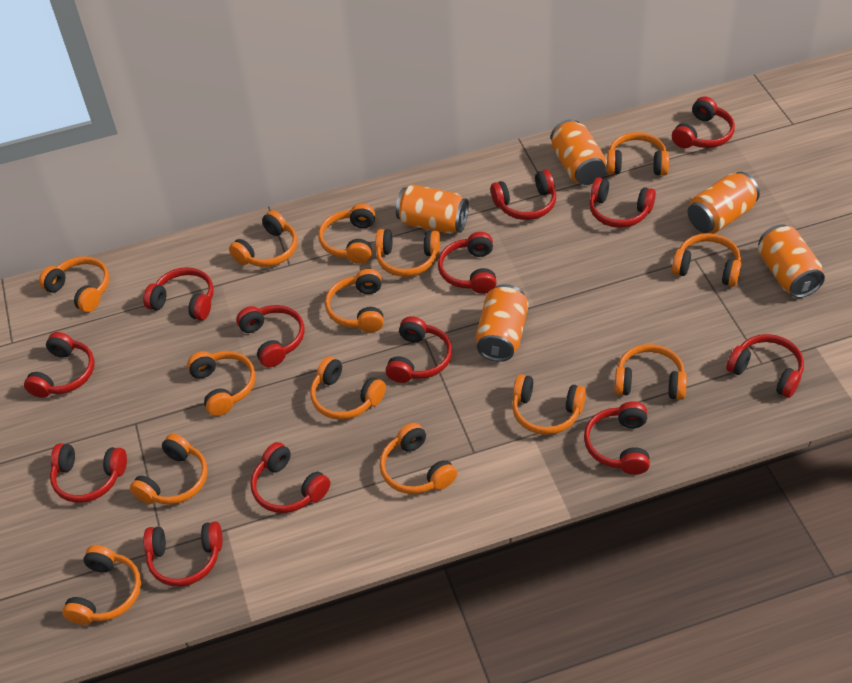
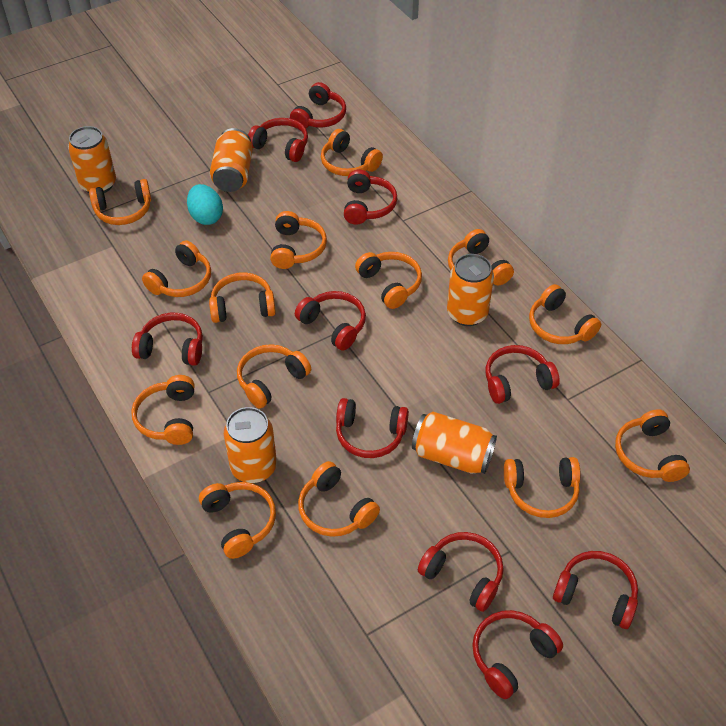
red headphones: [24,332,94,398] [50,443,127,503] [143,267,214,321] [143,522,222,586] [236,305,305,367] [251,442,330,513] [386,316,452,383] [438,232,497,294] [491,170,556,220] [584,401,650,475] [589,177,656,228] [672,97,735,148] [726,334,804,398] = 13 -> [132,313,203,366] [248,118,308,162] [290,82,346,128] [295,291,366,351] [336,398,409,458] [344,169,398,225] [418,532,503,612] [472,610,563,699] [486,345,560,404] [553,551,638,629] = 10
turquoise egg: none = 0 -> [187,184,223,225] = 1

